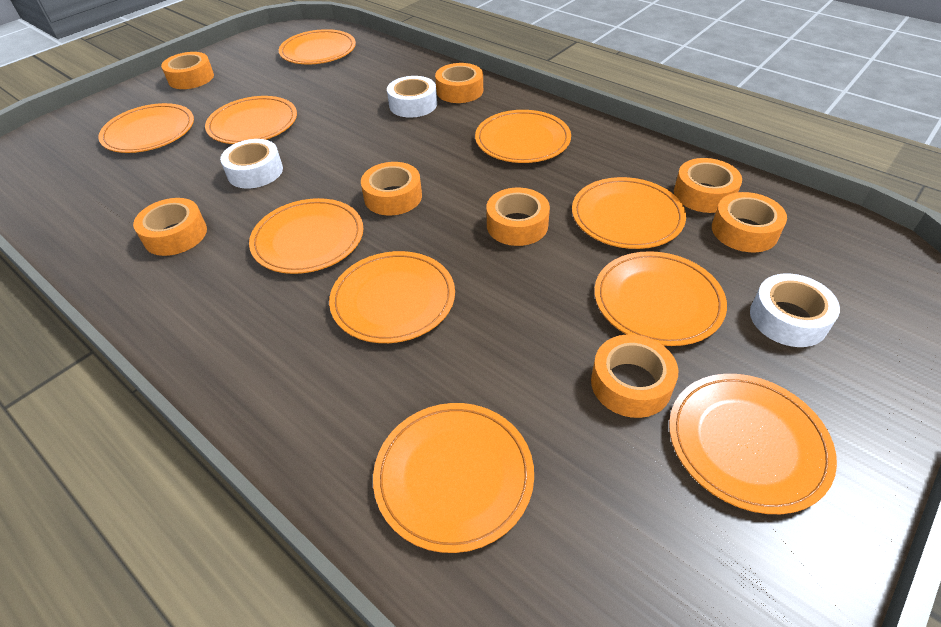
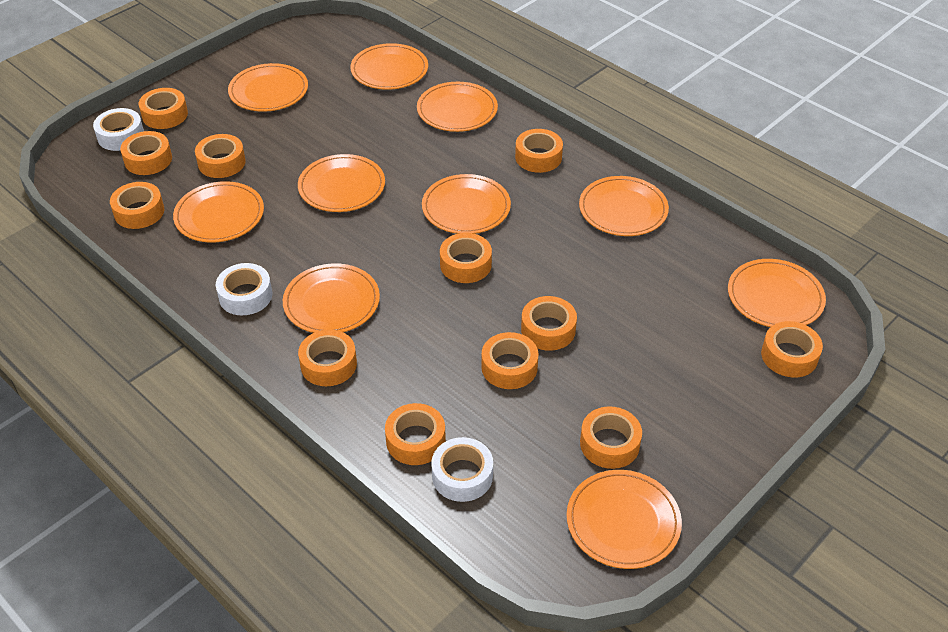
orange tape: [133,198,207,256] [161,52,214,89] [361,162,422,215] [435,63,483,103] [486,188,550,246] [591,334,678,418] [674,158,742,213] [712,192,787,252] = 8 -> [110,182,164,229] [120,131,172,175] [139,88,188,129] [195,134,246,178] [298,330,357,386] [385,403,446,465] [440,233,492,283] [481,332,538,389] [515,129,563,173] [521,296,577,351] [580,406,642,469] [761,321,823,378] = 12

